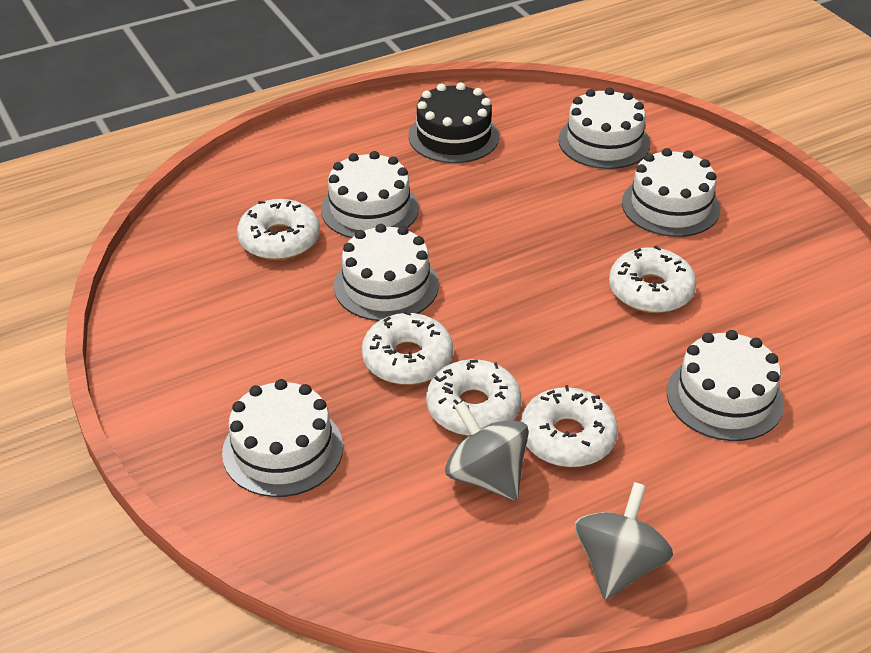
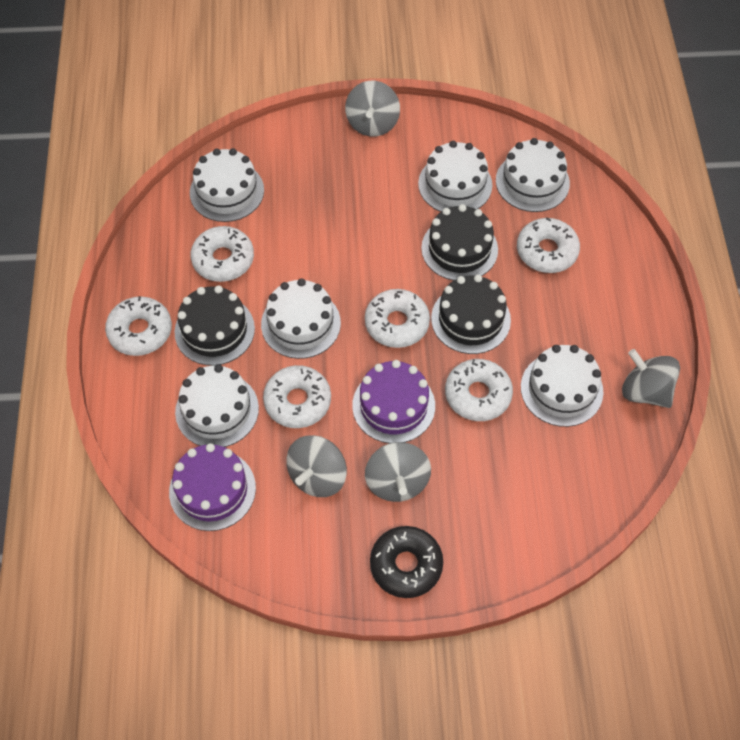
black cake: [409,83,499,163] = 1 -> [174,285,255,366] [421,204,498,281] [431,274,511,354] = 3
black donut: none = 0 -> [370,526,443,598] = 1
grey spinning top: [445,401,529,500] [575,482,673,600] = 2 -> [286,435,347,497] [345,81,400,137] [365,442,431,502] [622,349,680,408] = 4
purple cake: none = 0 -> [169,443,256,531] [352,360,435,443] = 2
white donut: [237,199,320,260] [362,311,453,385] [426,359,521,436] [520,385,618,467] [609,246,696,313] = 5 -> [105,296,172,356] [191,226,254,282] [263,365,331,428] [365,289,430,348] [445,359,513,421] [517,217,580,273] = 6

